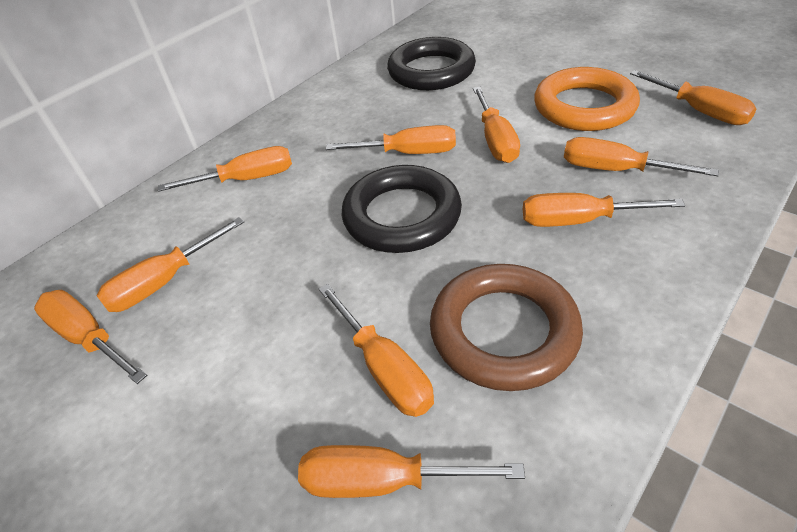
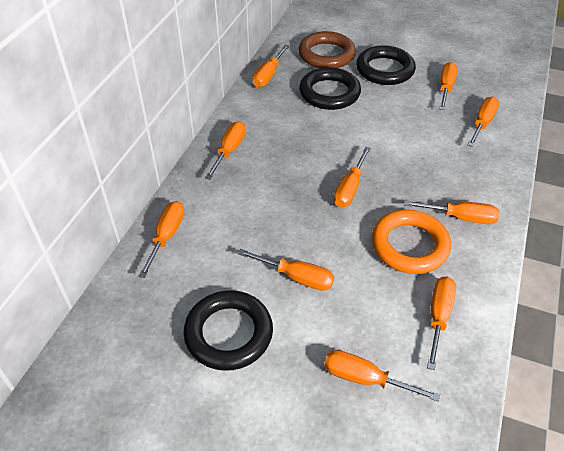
black ring: [341,165,462,253] [387,37,476,90] = 2 -> [183,290,273,371] [299,67,361,110] [356,45,416,85] = 3

